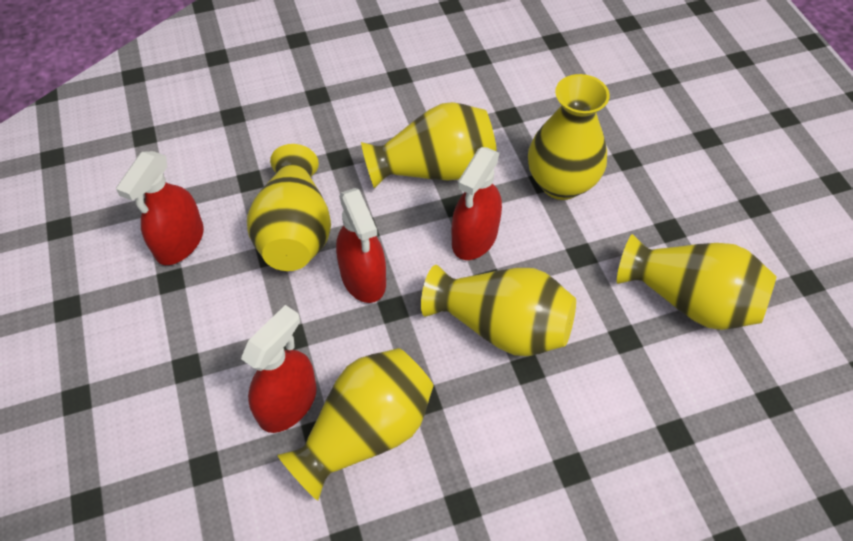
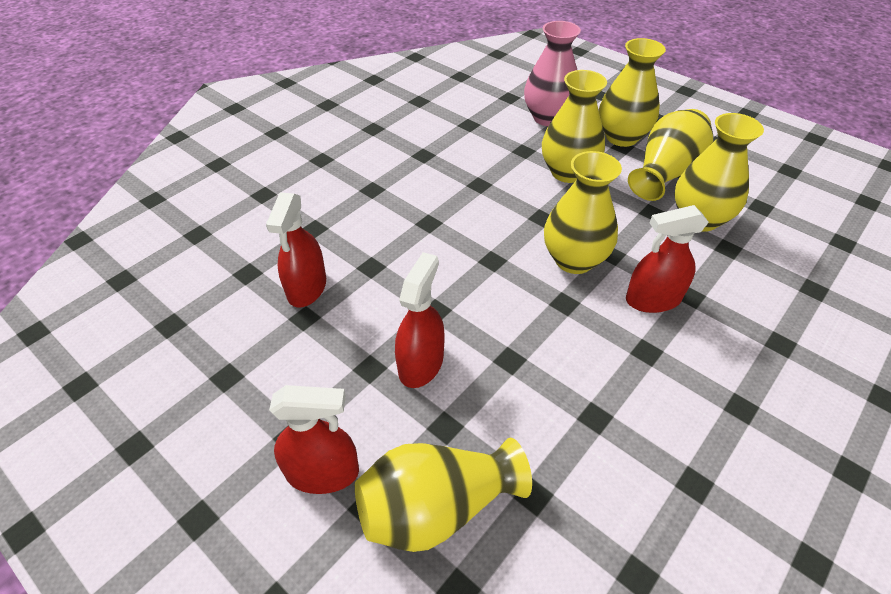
pink vase: none = 0 -> [524,21,581,126] = 1

